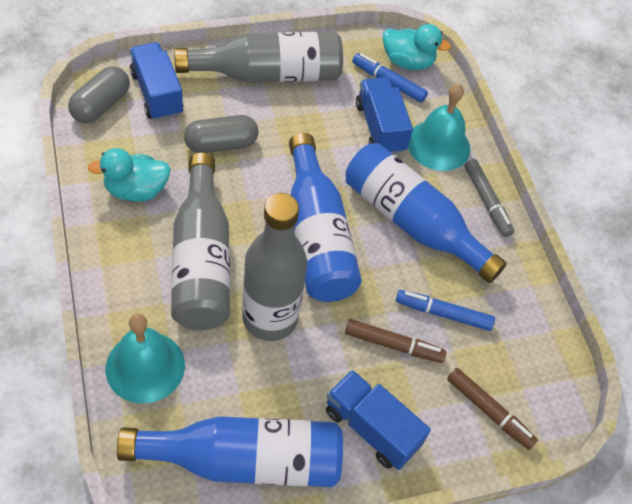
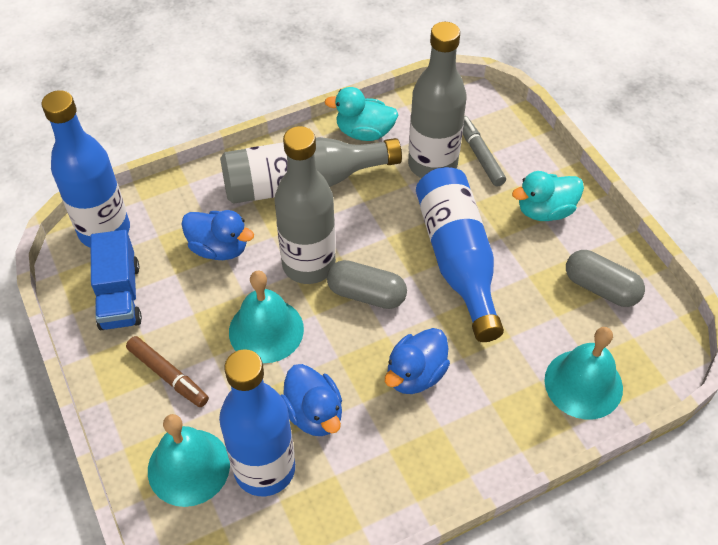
blue duck: none = 0 -> [181,210,254,260] [281,364,342,436] [385,328,450,394] = 3
blue marker: [352,53,428,103] [396,290,495,331] = 2 -> none = 0
blue truck: [130,42,183,121] [326,370,431,470] [356,77,413,154] = 3 -> [90,230,142,330] = 1
brown marker: [345,319,446,363] [447,368,538,450] = 2 -> [126,336,209,407] = 1
turquoise bell: [106,313,185,404] [408,84,470,171] = 2 -> [148,414,230,507] [229,271,304,363] [545,327,623,420] = 3

